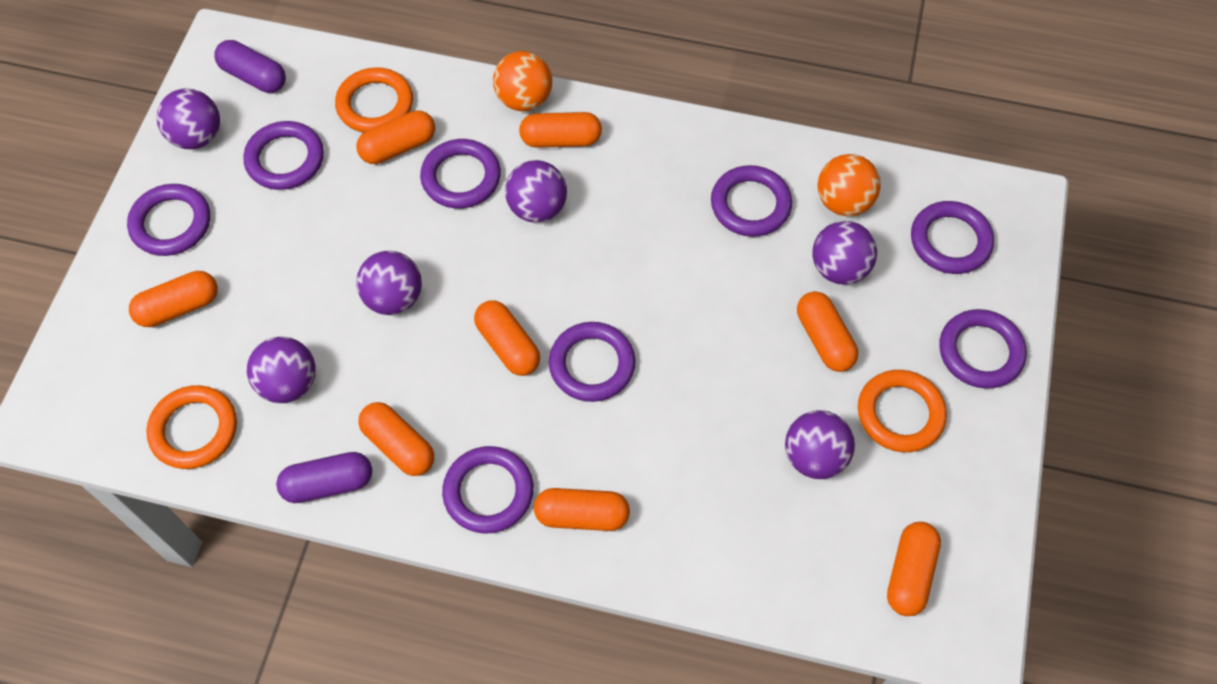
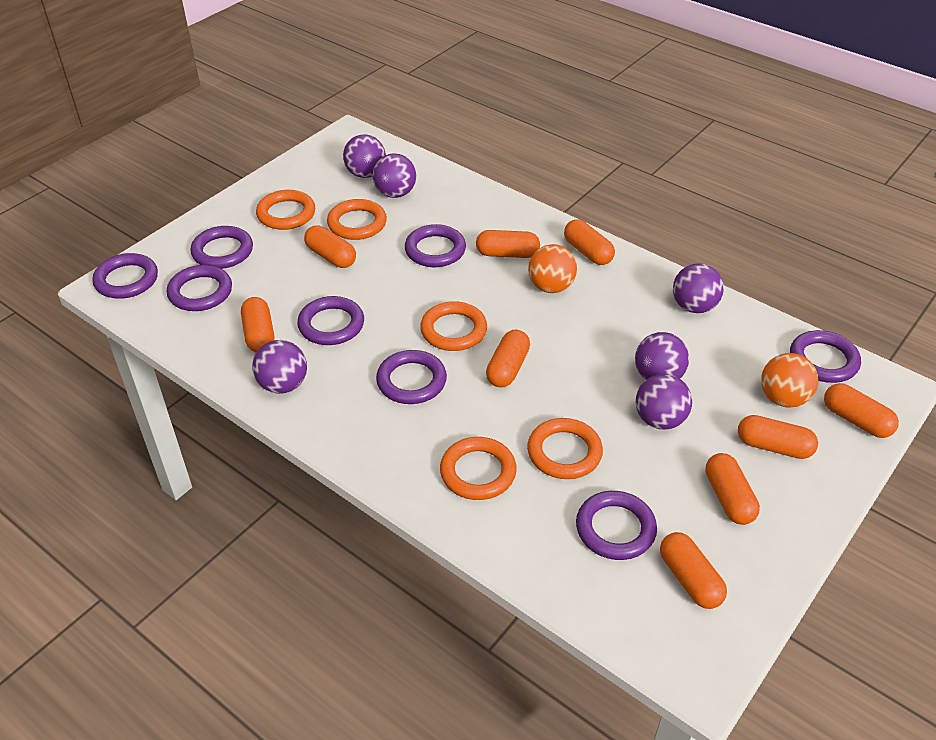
orange capsule: [129,271,218,327] [357,110,435,164] [358,402,434,476] [474,300,540,376] [519,112,602,148] [534,488,630,531] [797,291,858,372] [887,522,941,616] = 8 -> [241,297,274,352] [304,225,356,268] [476,230,540,258] [486,330,530,387] [564,219,615,265] [660,532,727,609] [706,453,760,525] [738,415,818,459] [824,383,899,438] = 9
orange ring: [146,385,237,469] [335,67,413,133] [858,370,947,452] = 3 -> [256,190,315,230] [327,199,387,240] [420,301,487,351] [440,437,517,500] [527,418,603,479] = 5
purple capsule: [214,40,286,93] [276,452,372,503] = 2 -> none = 0

